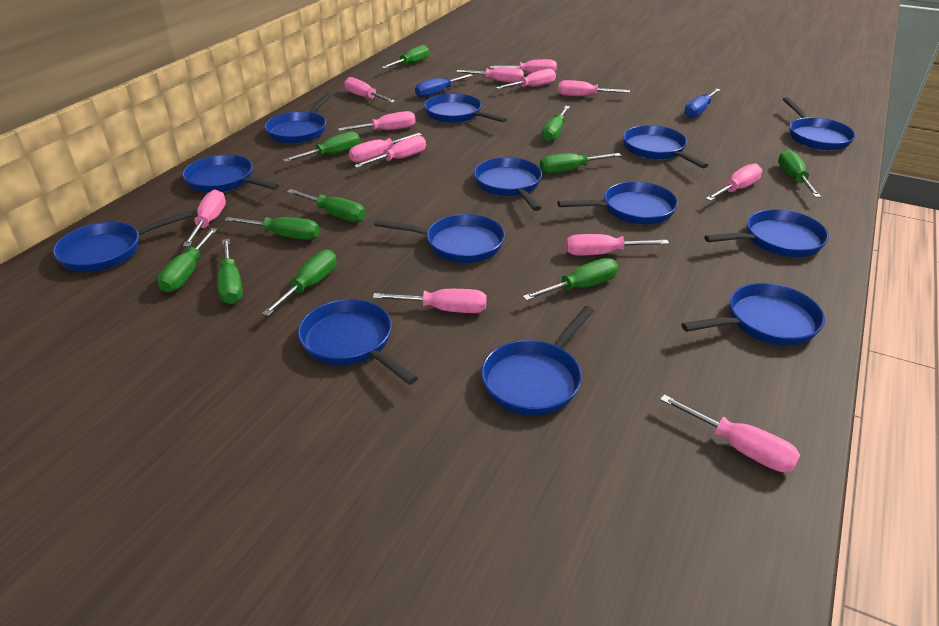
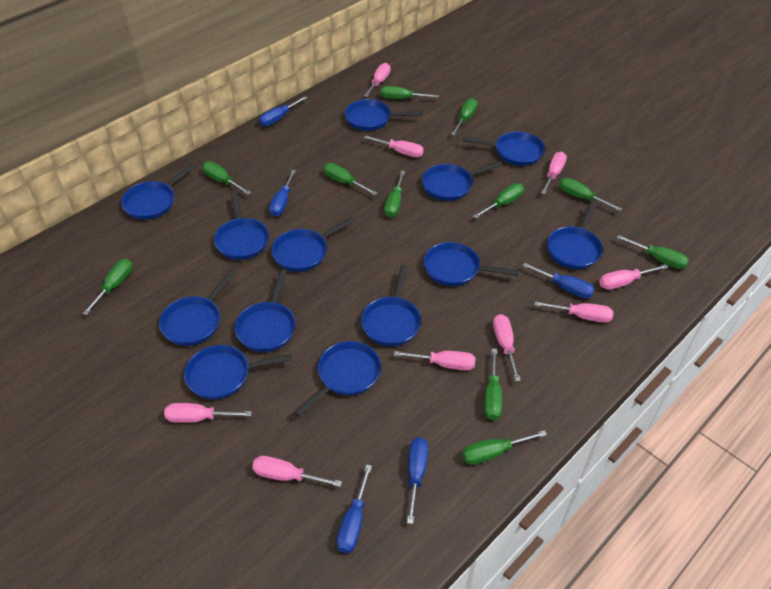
blue screwdriver: [415,74,473,98] [684,89,721,118] = 2 -> [259,96,307,126] [269,170,296,217] [337,464,372,553] [407,437,428,524] [523,263,594,299] = 5
pink screwdriver: [183,190,226,247] [338,111,416,131] [344,77,396,103] [349,133,422,163] [354,135,426,168] [373,289,487,313] [456,67,524,83] [490,59,557,73] [496,69,556,89] [558,80,630,96] [566,234,669,256] [660,395,800,472] [705,163,762,201] = 13 -> [164,403,252,423] [252,456,342,487] [364,63,391,97] [364,136,424,157] [394,351,475,370] [493,314,521,381] [534,301,614,323] [541,152,567,194] [599,264,668,290] = 9

